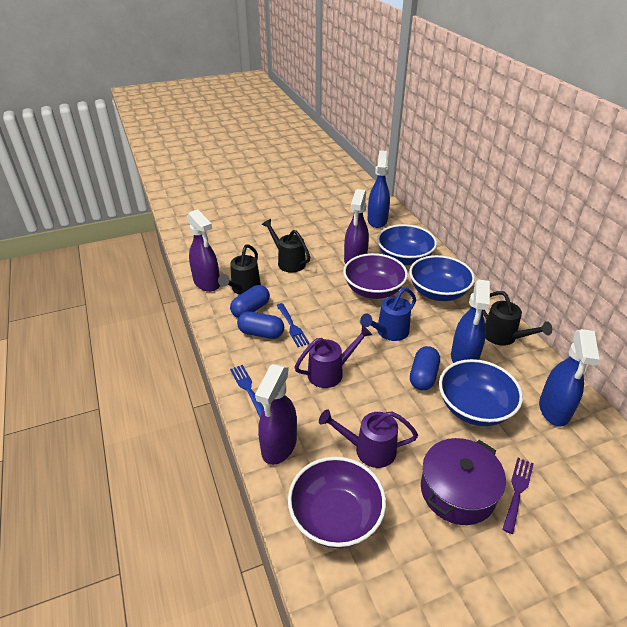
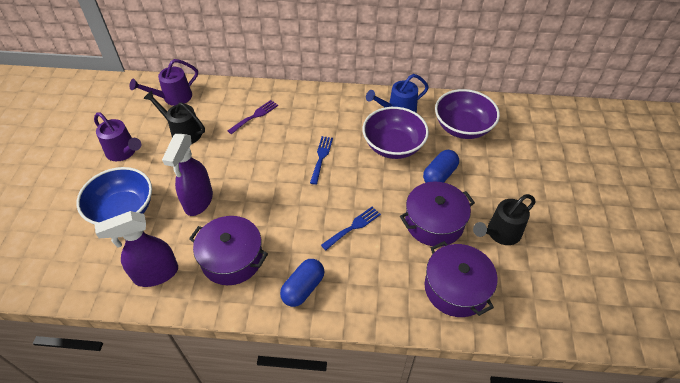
black watering can: [218,245,261,295] [262,219,310,272] [483,291,552,346] = 3 -> [143,91,205,144] [473,194,536,245] = 2
blue bowl: [377,224,437,265] [409,255,475,301] [439,359,523,426] = 3 -> [76,167,152,224] = 1
blue capsule: [230,285,270,318] [237,311,284,339] [410,346,440,390] = 3 -> [280,259,325,307] [423,150,459,183] = 2
blue spray bottle: [368,150,390,228] [451,280,490,363] [539,329,600,426] = 3 -> none = 0
purple pot: [421,438,506,525] = 1 -> [189,216,268,285] [400,182,475,247] [425,241,498,317] = 3
purple spray bottle: [187,209,220,292] [255,364,297,465] [344,189,369,264] = 3 -> [94,211,178,287] [162,134,213,216] = 2

